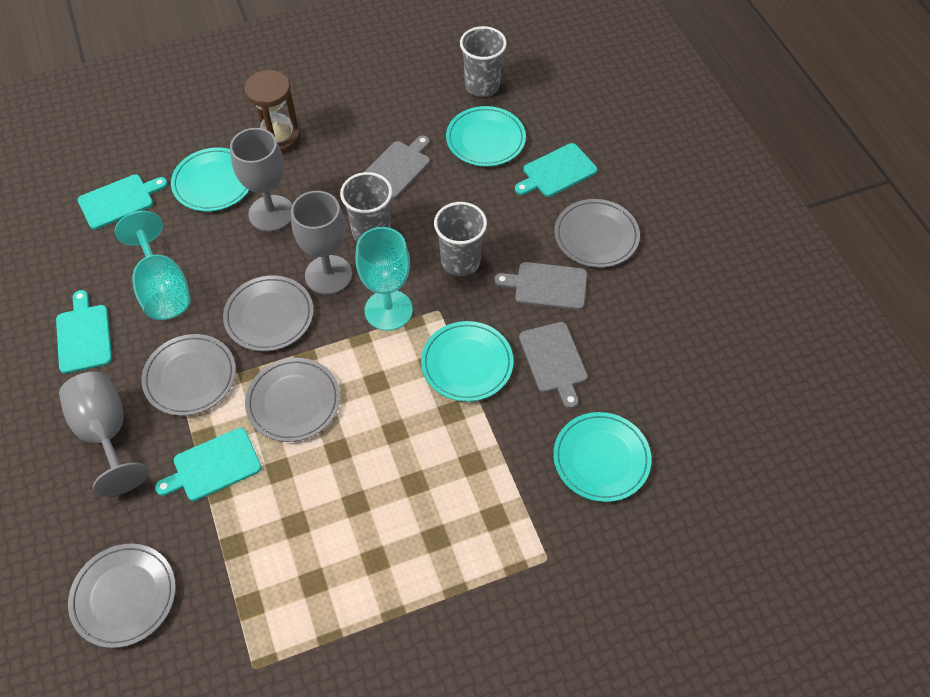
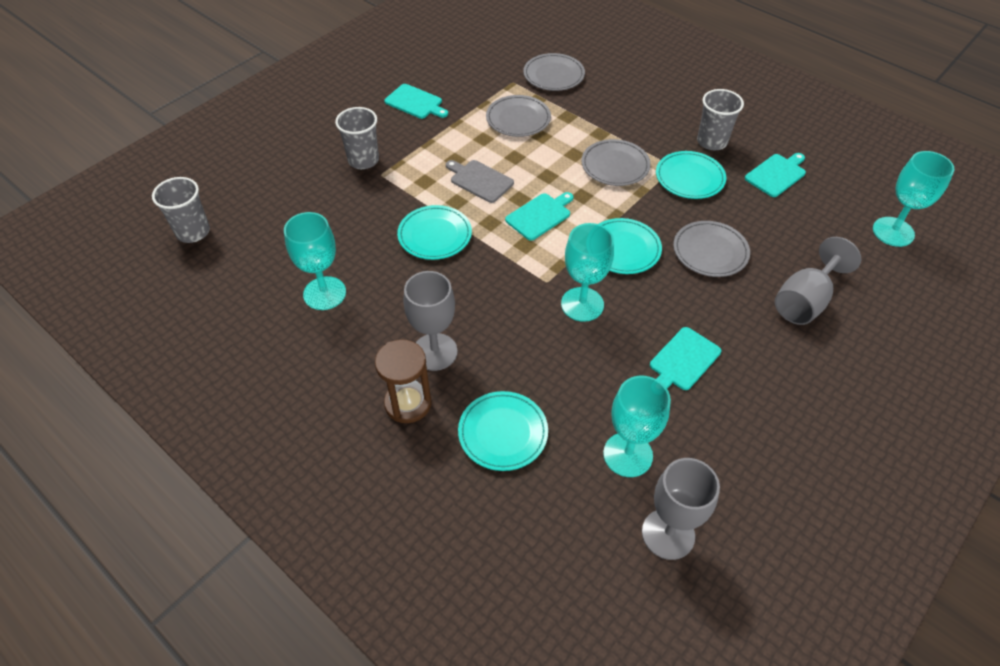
grey cutting board: [365,135,430,199] [494,262,587,310] [519,322,588,409] = 3 -> [446,160,514,203] = 1
grey plate: [68,544,176,648] [141,334,236,416] [223,276,314,351] [245,358,340,442] [554,199,640,268] = 5 -> [486,95,551,137] [523,53,585,91] [581,139,651,186] [673,221,750,277] = 4
turquoise goblet: [115,211,191,320] [356,227,413,331] = 2 -> [284,212,346,310] [561,223,614,322] [603,376,671,477] [873,151,955,247] = 4

